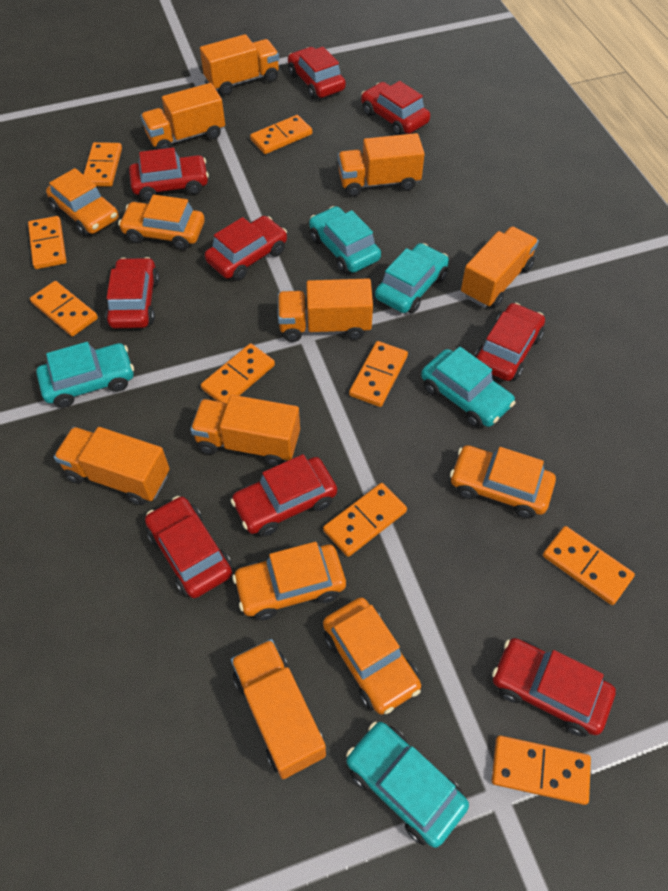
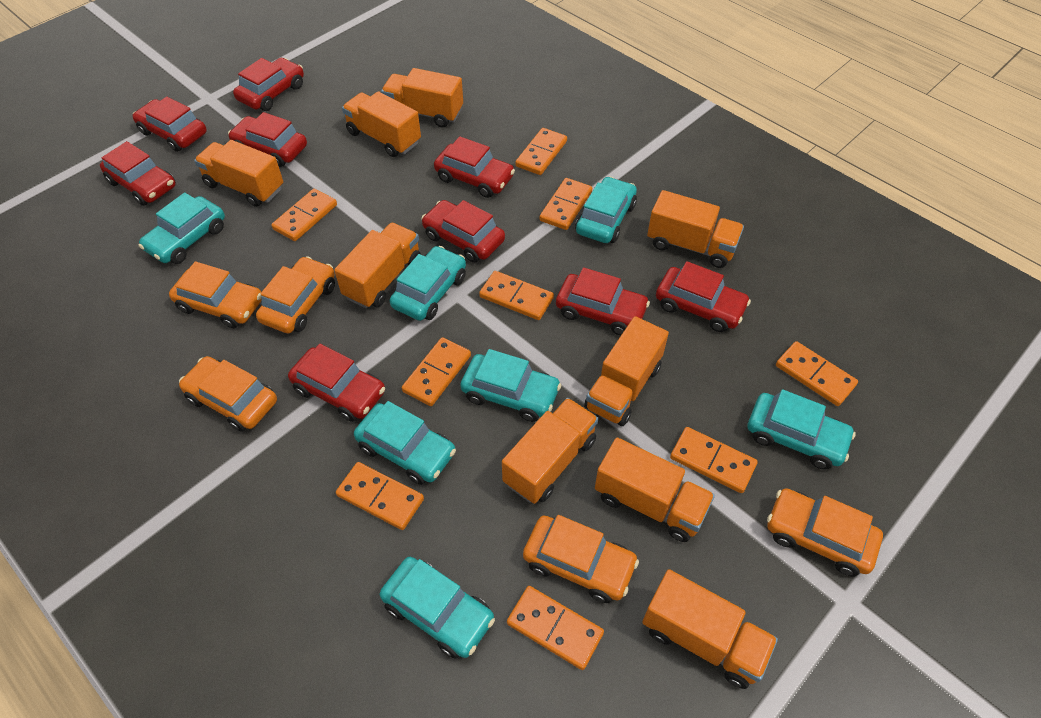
orange truck: [54,427,170,505] [141,83,225,149] [190,395,300,467] [200,34,279,95] [231,639,326,779] [278,278,373,342] [338,133,425,197] [461,226,539,308] = 8 -> [194,140,283,207] [334,223,421,308] [342,91,421,157] [381,68,463,127] [502,398,598,504] [584,316,669,426] [595,438,715,542] [642,569,778,689] [647,190,744,268] = 9
turquoise car: [36,342,134,408] [309,206,381,273] [346,722,469,848] [375,243,449,314] [421,347,516,428] = 5 -> [139,192,225,264] [354,401,456,485] [380,557,495,659] [390,246,466,321] [460,349,561,422] [575,177,637,243] [748,389,856,470] = 7

